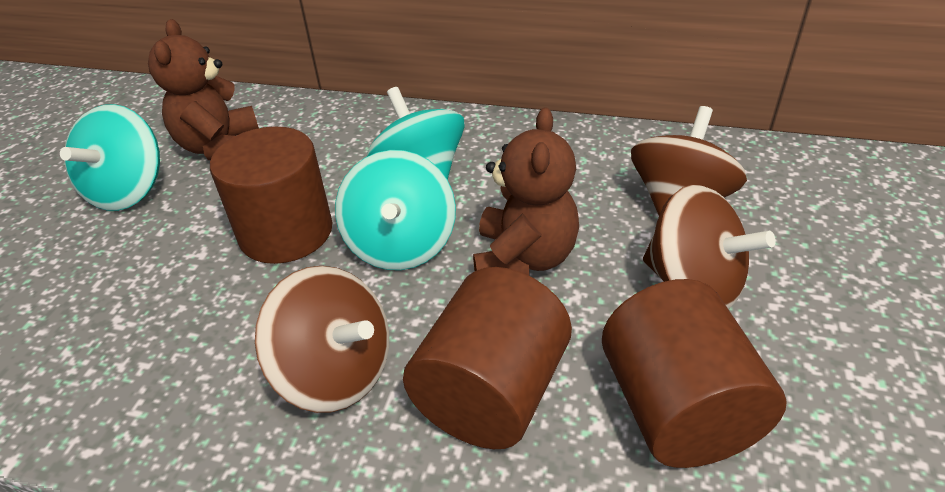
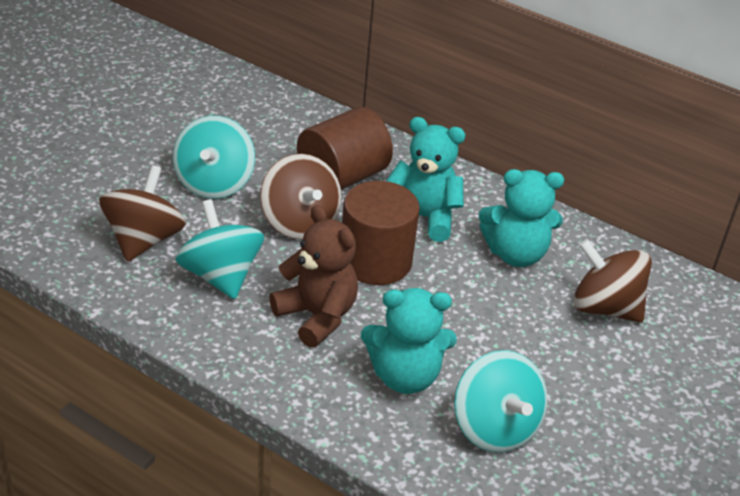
brown cylinder: [210,126,333,264] [403,267,572,449] [602,279,787,468] = 3 -> [297,107,393,190] [342,181,420,285] = 2
brown teddy bear: [148,19,259,160] [473,107,579,276] = 2 -> [269,205,358,348] = 1
turquoise teddy bear: none = 0 -> [361,288,457,394] [386,117,466,242] [479,169,564,267] = 3

